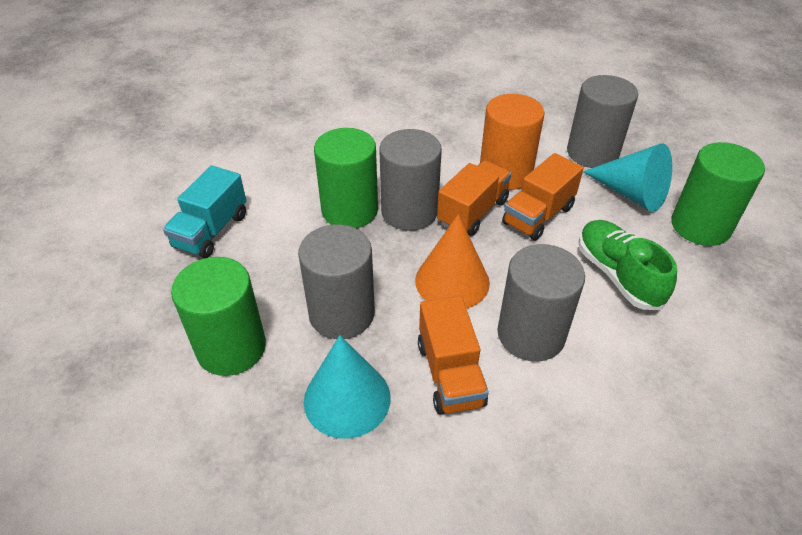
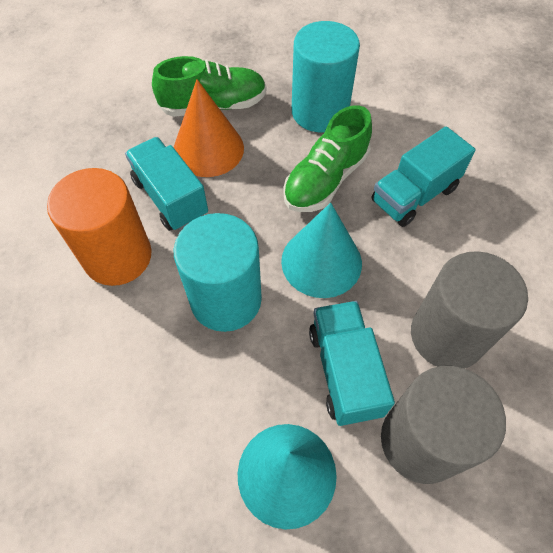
green cylinder: [171,257,266,376] [314,128,378,228] [671,142,765,246] = 3 -> none = 0
green shoe: [579,220,677,310] = 1 -> [152,56,266,117] [283,105,372,212] = 2
grey cylinder: [298,225,375,339] [379,129,442,231] [497,244,585,362] [567,75,638,168] = 4 -> [381,366,506,484] [411,251,528,369] = 2
orange truck: [418,296,489,415] [437,160,511,236] [502,153,584,240] = 3 -> none = 0
turquoise cylinder: none = 0 -> [174,213,262,332] [292,21,360,132] = 2
turquoise truck: [163,166,246,258] = 1 -> [125,137,208,231] [309,301,395,426] [372,127,476,227] = 3

